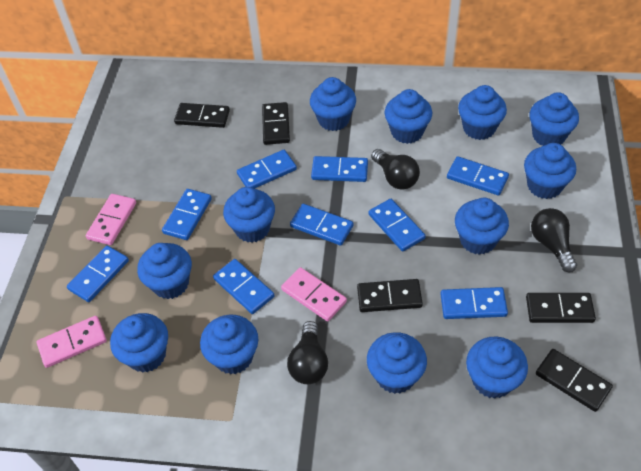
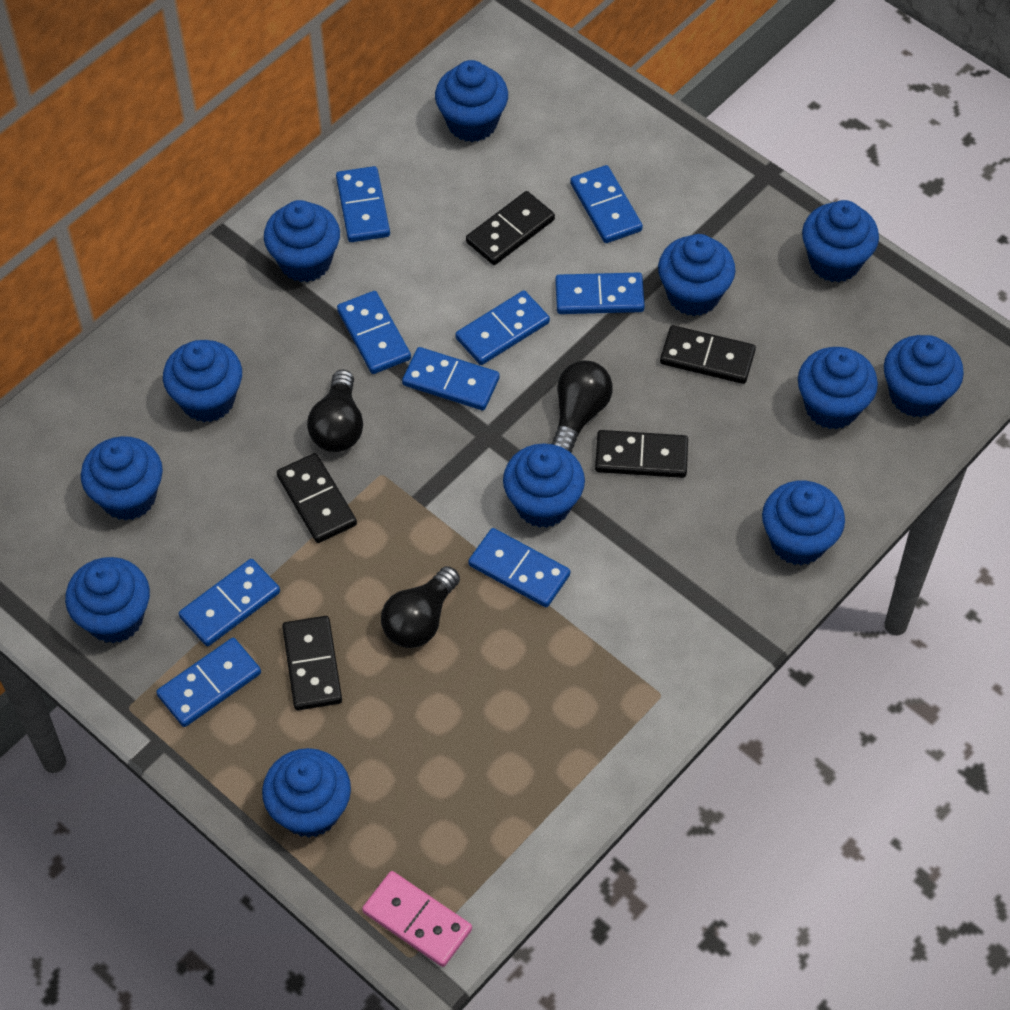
pink domino: [37,316,107,368] [86,194,136,245] [281,267,347,321] = 3 -> [362,871,472,967] = 1

